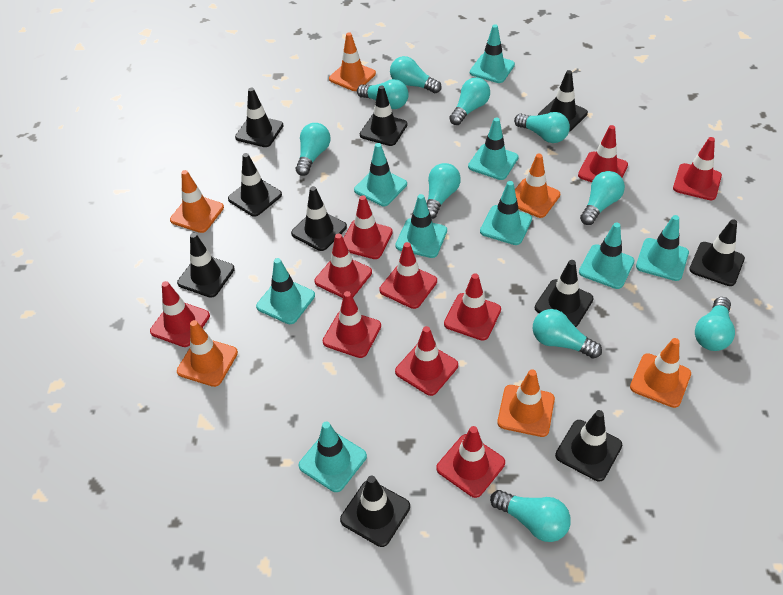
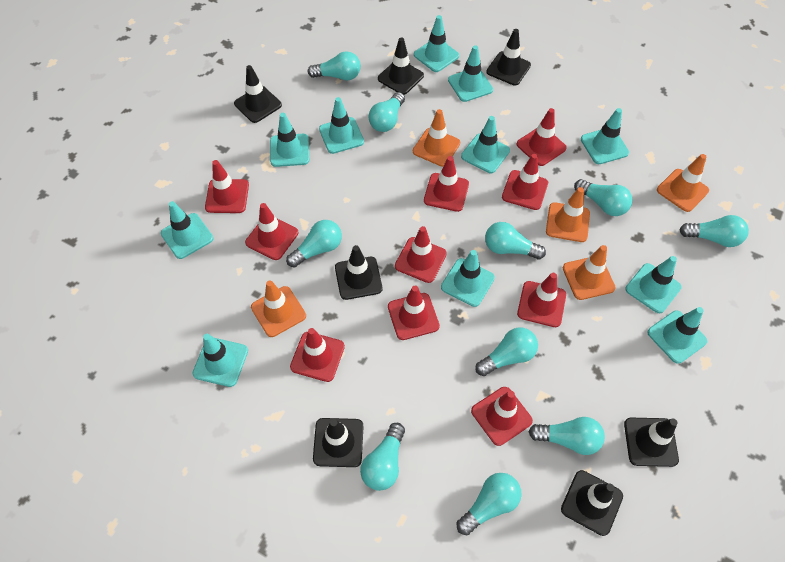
black traffic cone: [177,233,235,298] [228,153,282,217] [235,88,283,147] [291,186,347,251] [340,475,410,547] [360,85,408,146] [535,260,594,327] [538,70,588,132] [555,410,622,481] [689,219,745,286] = 10 -> [234,65,282,123] [313,418,364,467] [335,245,382,300] [378,37,424,95] [486,29,531,86] [561,470,623,536] [624,418,679,467] = 7
orange traffic cone: [170,170,224,233] [177,320,238,387] [329,32,376,91] [497,369,555,437] [515,154,560,218] [630,338,691,408] = 6 -> [251,280,306,337] [413,109,460,167] [546,187,590,242] [563,245,616,300] [657,154,709,212] = 5
turquoise traffic cone: [256,258,315,324] [299,422,367,492] [354,143,407,206] [395,194,447,258] [468,117,519,180] [470,24,515,83] [480,181,532,245] [579,222,635,289] [636,215,689,281] = 9 -> [161,201,213,259] [192,334,248,387] [270,113,309,167] [319,97,364,154] [414,15,459,72] [441,250,495,307] [448,45,493,102] [461,116,510,173] [581,108,629,164] [625,256,682,313] [647,307,707,364] = 11

